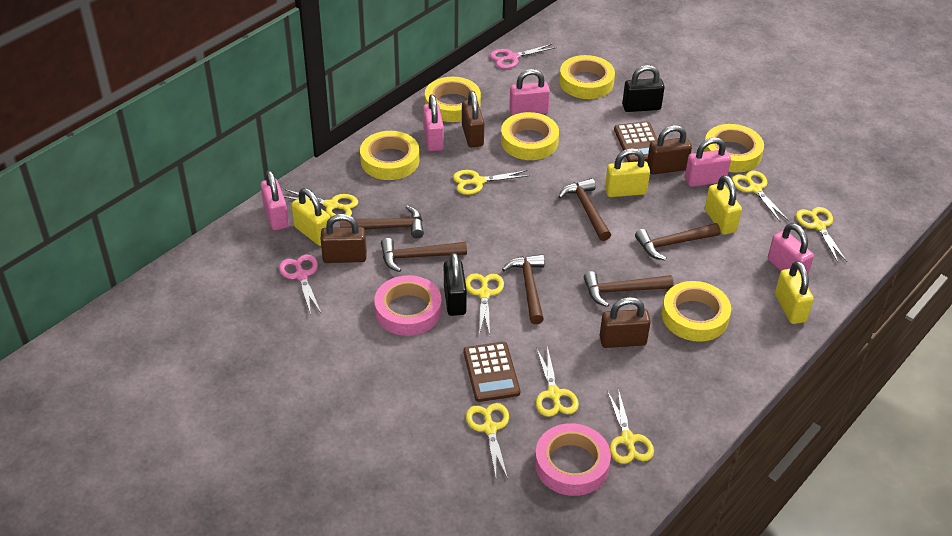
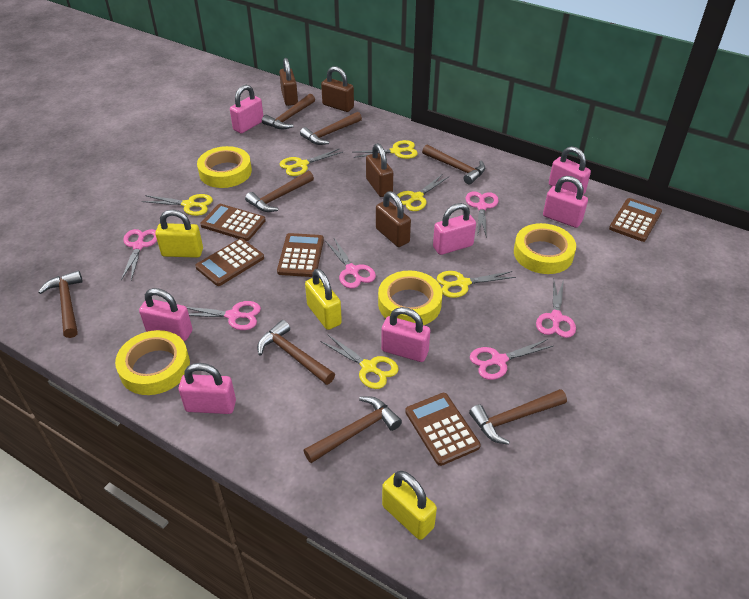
black padlock: [444,253,467,316] [622,65,665,112] = 2 -> none = 0
brown calculator: [464,342,520,402] [614,121,658,162] = 2 -> [195,238,264,286] [200,204,266,241] [277,233,324,277] [405,393,481,466] [609,198,662,242] = 5
brown hammer: [340,205,424,238] [381,238,467,272] [502,254,545,324] [558,178,611,241] [584,271,673,307] [635,223,720,260] = 6 -> [38,270,83,338] [245,171,314,212] [257,320,335,385] [262,94,315,129] [300,112,362,145] [303,396,402,463] [422,145,485,185] [469,389,567,445] = 8
pink padlock: [261,170,289,230] [423,94,444,151] [509,69,550,115] [685,137,731,187] [768,223,814,275] = 5 -> [139,288,193,341] [179,363,236,414] [230,85,263,133] [381,307,430,362] [433,203,476,255] [543,176,588,228] [549,146,591,195] = 7
pink scissors: [279,255,321,315] [490,44,556,69] = 2 -> [121,229,157,280] [187,301,261,330] [326,238,376,288] [465,191,499,238] [470,339,553,380] [536,279,576,338] = 6
pink tape: [374,275,442,336] [535,423,611,496] = 2 -> none = 0
yellow padlock: [291,188,330,246] [605,148,650,197] [705,175,742,235] [775,261,814,324] = 4 -> [155,210,203,258] [305,269,342,330] [382,471,437,540] = 3
yellow scissors: [284,189,358,217] [453,170,530,195] [465,273,504,335] [466,403,509,479] [536,346,579,417] [607,389,654,464] [732,171,789,222] [796,207,847,262] = 8 -> [142,194,213,216] [280,149,343,176] [320,334,399,389] [353,140,418,159] [397,174,449,211] [437,271,516,298] = 6
yellow tape: [360,131,419,180] [425,77,481,122] [501,112,559,160] [559,55,615,99] [662,281,731,342] [703,124,764,173] = 6 -> [115,330,190,395] [197,146,252,188] [378,270,442,325] [514,223,576,274] = 4

